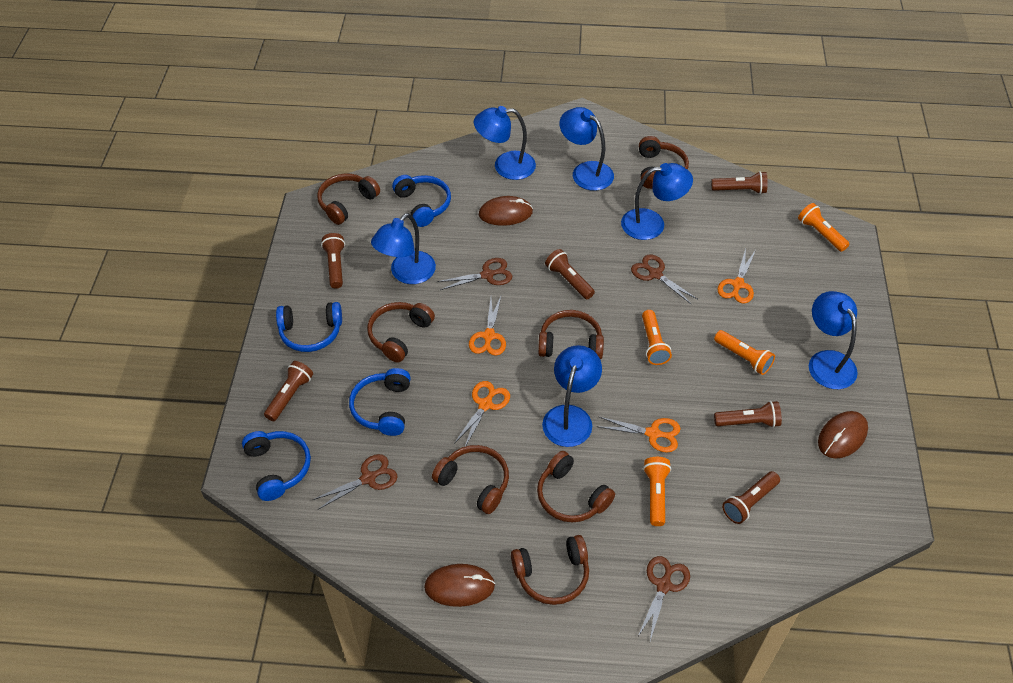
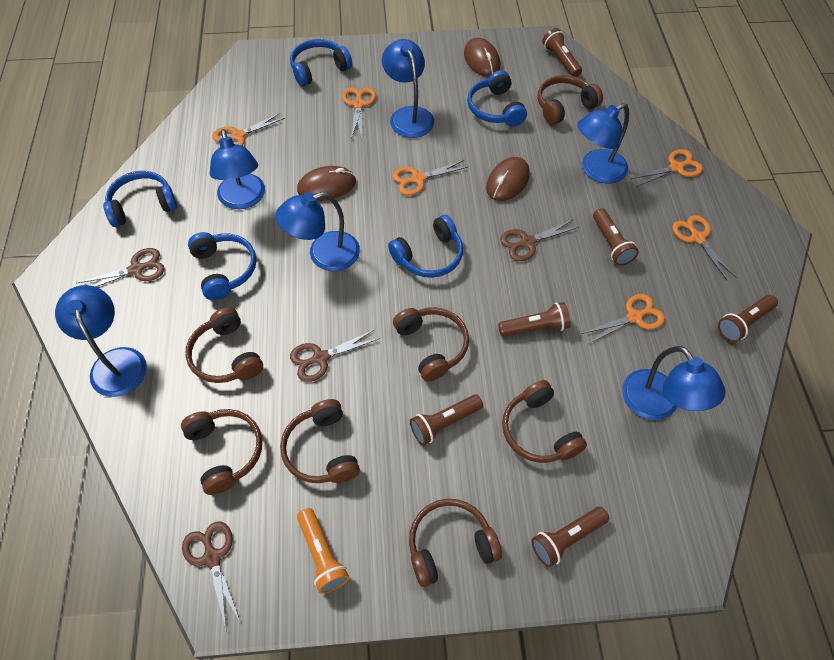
blue headphones: [242,431,311,501] [276,302,342,352] [349,368,411,436] [392,175,451,227] = 4 -> [103,171,177,227] [188,232,257,300] [290,39,352,86] [388,215,463,278] [467,70,527,127] = 5
orange flashlight: [642,310,672,365] [643,457,671,526] [714,330,775,375] [798,203,849,252] = 4 -> [297,508,349,594] = 1
orange scissors: [454,381,510,447] [469,297,506,356] [599,417,681,453] [717,249,756,303] = 4 -> [212,113,285,146] [342,87,376,139] [392,160,467,195] [582,294,665,344] [630,149,703,187] [672,215,737,281] = 6

